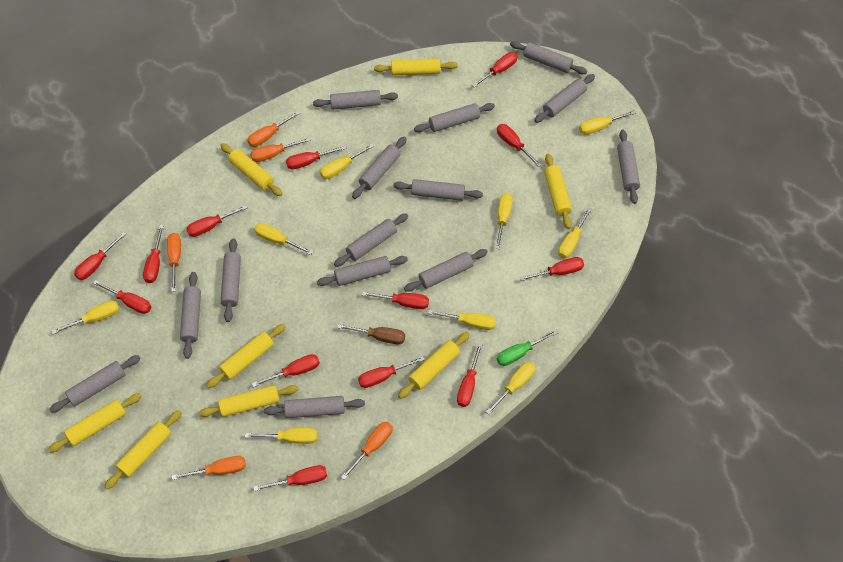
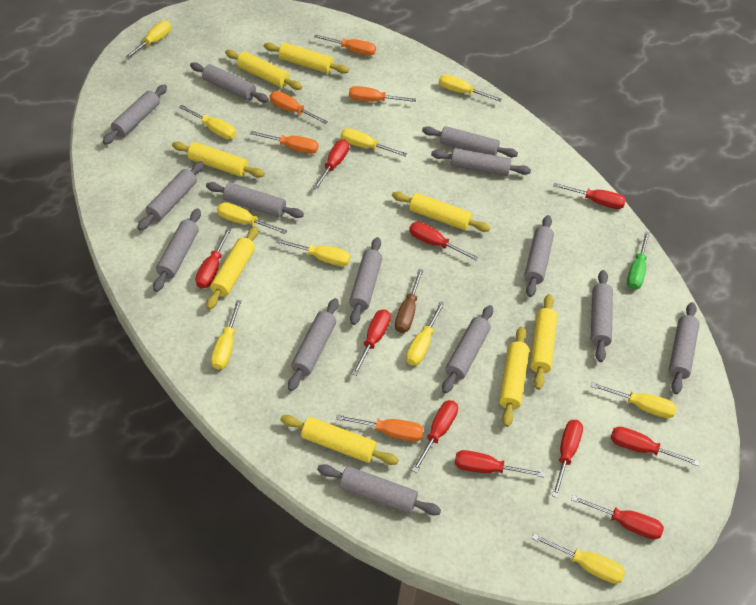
red screwdriver: [74,232,126,280] [93,280,151,314] [143,225,164,283] [186,205,248,237] [252,354,320,387] [253,465,327,491] [286,145,347,169] [358,356,425,388] [362,292,429,309] [457,343,483,407] [472,52,517,88] [497,124,541,167] [520,257,584,281] = 13 -> [195,228,231,289] [313,140,349,190] [352,309,391,376] [409,222,479,261] [412,400,458,473] [455,450,545,478] [552,420,583,498] [553,183,626,209] [571,495,664,539] [611,427,700,466] = 10
yellow screwdriver: [52,300,119,334] [245,428,317,444] [254,223,313,255] [320,144,374,179] [428,310,496,330] [486,362,535,415] [495,193,513,249] [558,207,592,258] [579,110,636,135] = 9 -> [125,21,171,59] [179,105,236,139] [211,300,242,370] [217,202,287,234] [276,238,350,266] [341,128,407,157] [406,301,445,366] [439,74,502,102] [532,533,625,584] [591,382,677,418] = 10

